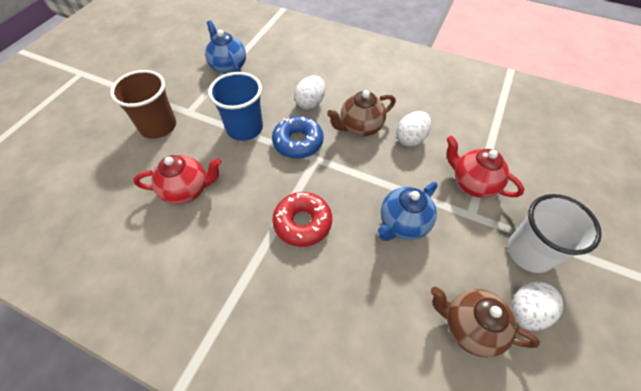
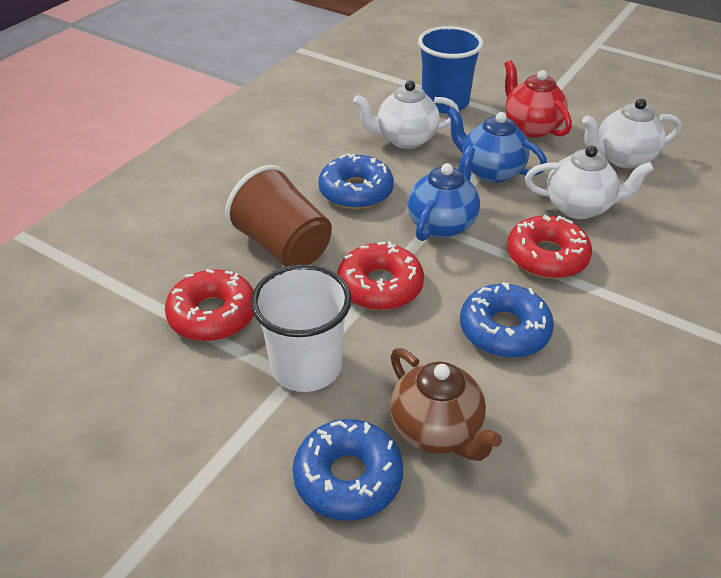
blue donut: [272,116,324,159] = 1 -> [293,419,403,521] [318,153,394,209] [460,282,554,358] = 3
brown teapot: [327,90,396,136] [431,286,540,358] = 2 -> [390,348,502,461] = 1
red donut: [272,192,332,247] = 1 -> [165,269,254,341] [337,241,424,310] [507,215,592,279] = 3
red teapot: [134,155,221,204] [446,136,524,198] = 2 -> [505,60,572,137] = 1
white egg: [294,76,325,110] [396,111,431,147] [512,281,563,331] = 3 -> none = 0
white teapot: none = 0 -> [353,81,459,149] [525,146,654,219] [582,99,681,168] = 3

